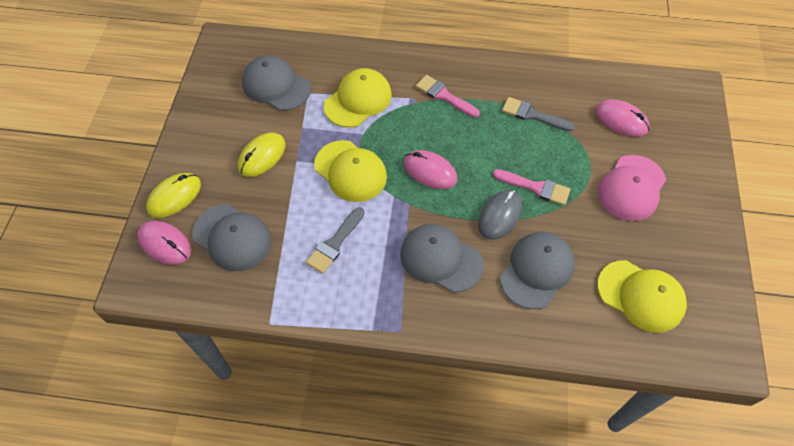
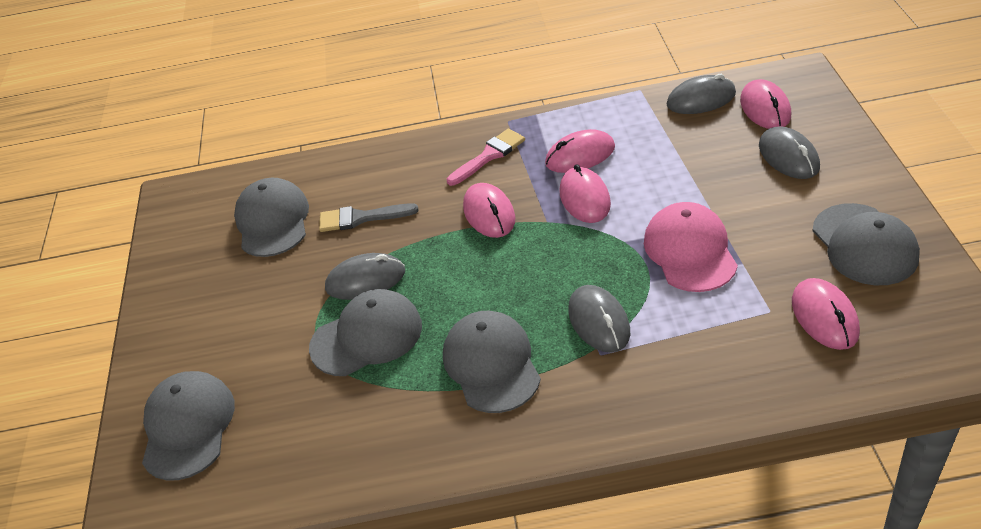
grey brush: [306,207,364,274] [502,97,575,131] = 2 -> [319,203,419,232] = 1
grey cap: [192,205,271,271] [242,55,311,111] [400,224,484,293] [500,232,575,309] = 4 -> [142,371,235,480] [234,178,309,257] [309,289,422,376] [443,311,541,413] [813,203,920,285] = 5
grey mouse: [478,190,522,240] = 1 -> [325,253,405,300] [568,285,630,352] [667,74,736,114] [759,127,820,179] = 4
pink brush: [416,75,480,117] [492,169,571,206] = 2 -> [447,129,525,186] = 1
pink mouse: [137,221,191,265] [404,150,457,189] [595,99,650,137] = 3 -> [463,183,515,238] [545,129,615,173] [559,164,611,223] [740,79,791,129] [792,278,860,350] = 5
yellow cap: [314,140,387,202] [324,68,392,128] [597,260,687,333] = 3 -> none = 0
yellow mouse: [146,173,201,218] [238,132,286,177] = 2 -> none = 0

